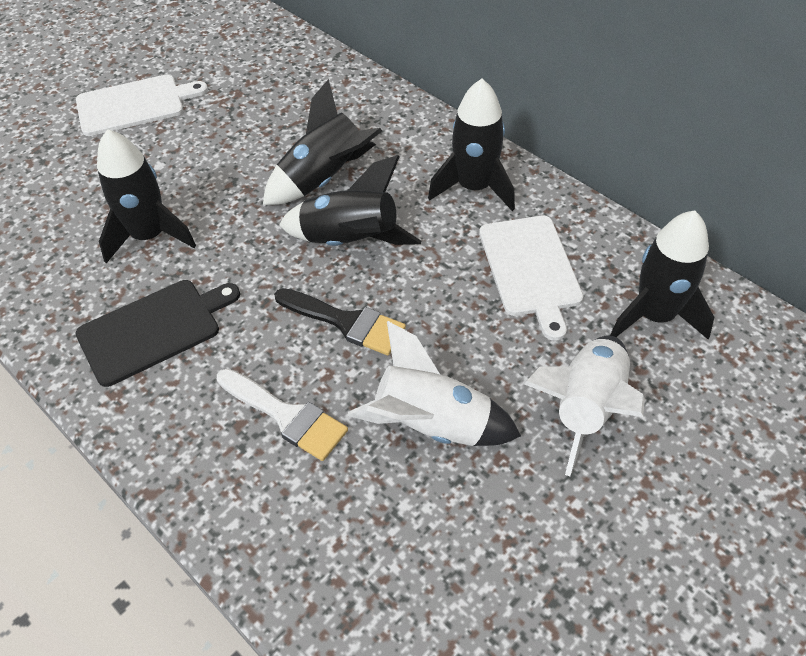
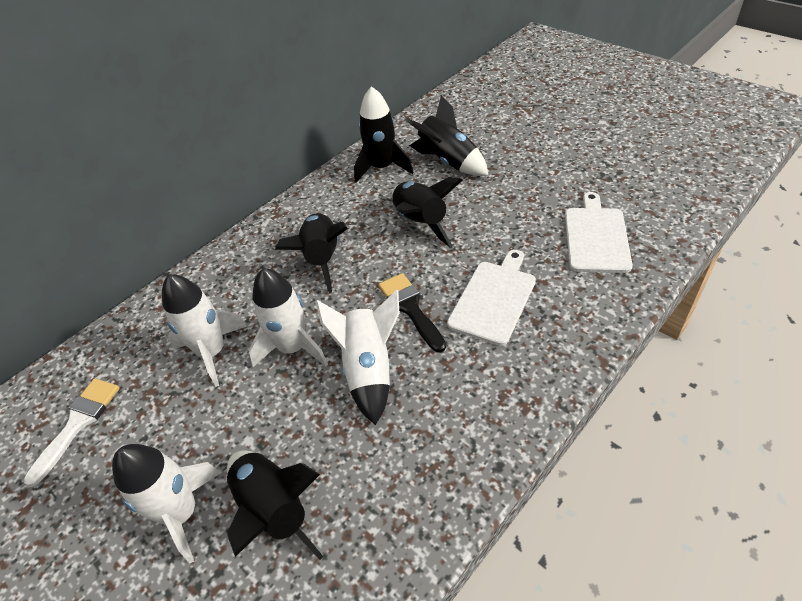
black cutting board: [75,280,240,387] = 1 -> none = 0
white rocket: [347,321,521,446] [524,335,645,476] = 2 -> [112,444,221,564] [162,274,247,387] [248,268,328,367] [315,290,400,425] = 4

